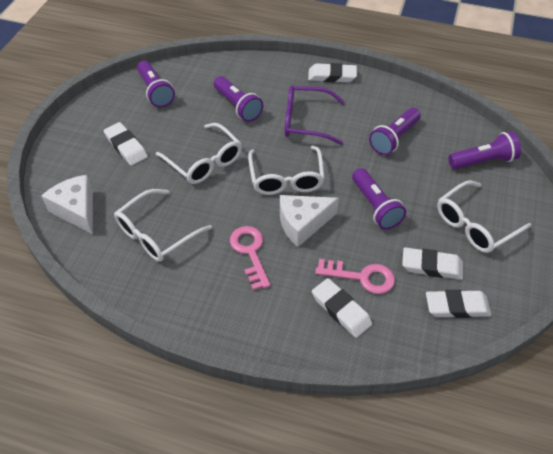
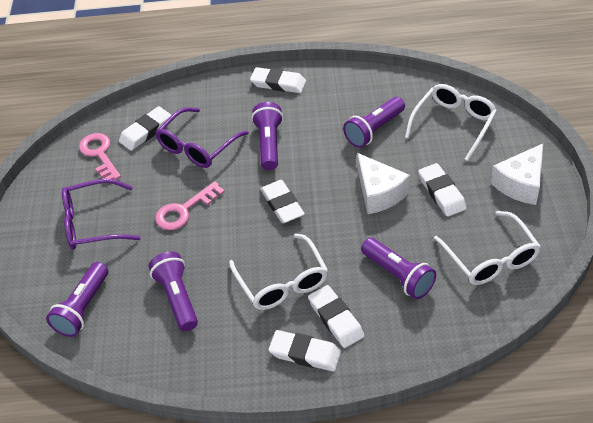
purple glasses: [285,85,345,145] = 1 -> [62,179,141,250] [155,107,249,168] = 2
white eraser: [104,122,148,166] [308,63,357,82] [312,278,372,338] [402,247,463,280] [426,290,492,318] = 5 -> [119,106,171,151] [250,67,306,93] [260,180,305,223] [269,330,341,371] [308,285,364,348] [418,163,467,217] = 6
white glasses: [114,189,212,262] [156,123,242,184] [248,146,325,195] [437,180,531,253] = 4 -> [229,233,328,310] [405,84,497,161] [434,211,541,285] = 3

